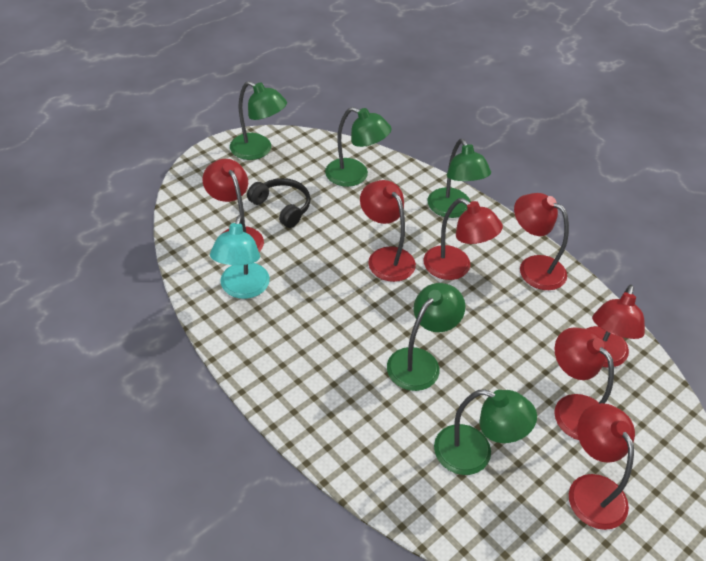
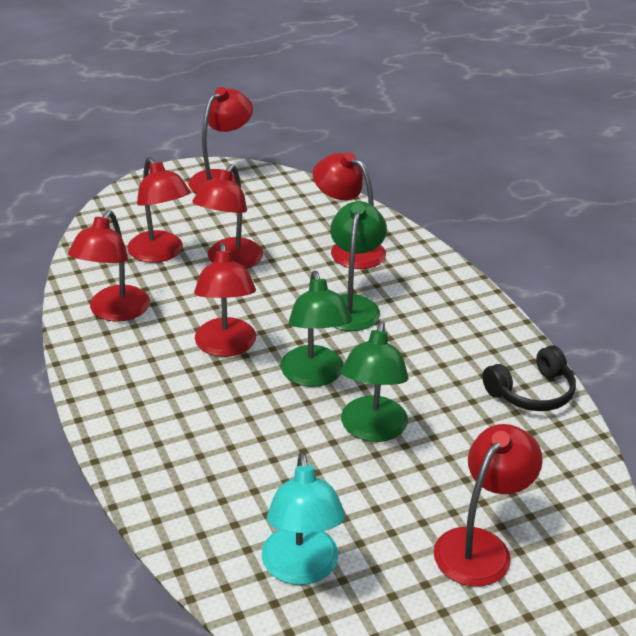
green lamp: [230,81,287,160] [325,107,392,187] [387,283,465,391] [428,139,491,218] [434,389,537,475] = 5 -> [281,271,352,387] [330,201,387,331] [341,321,409,442] = 3

